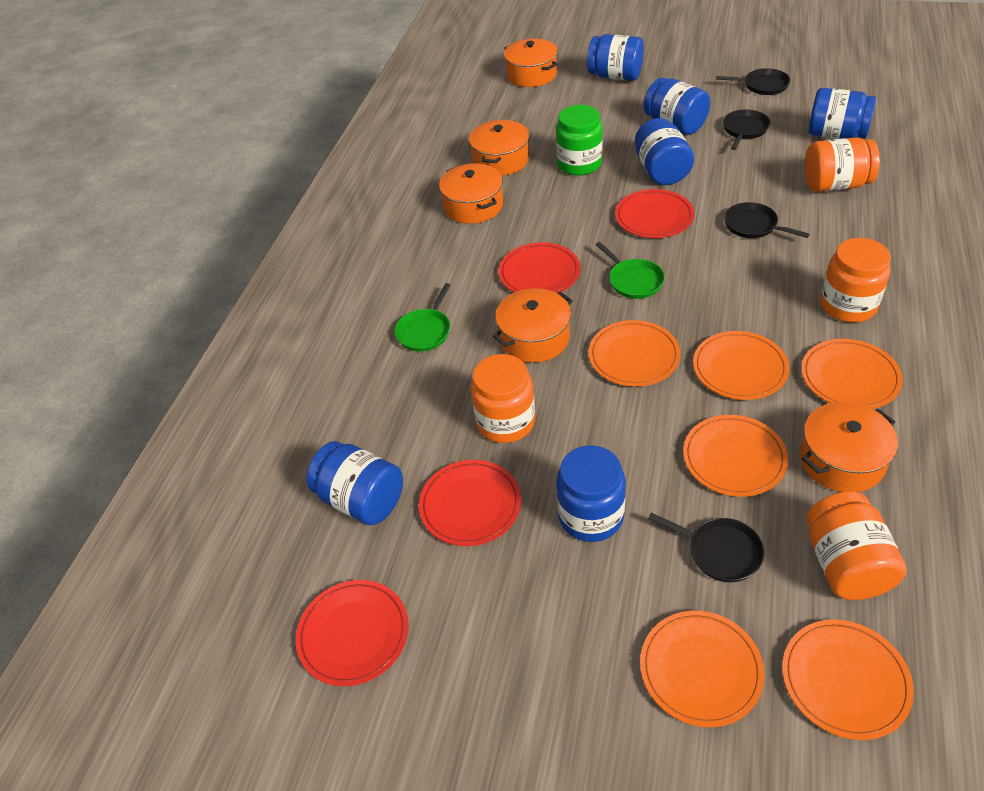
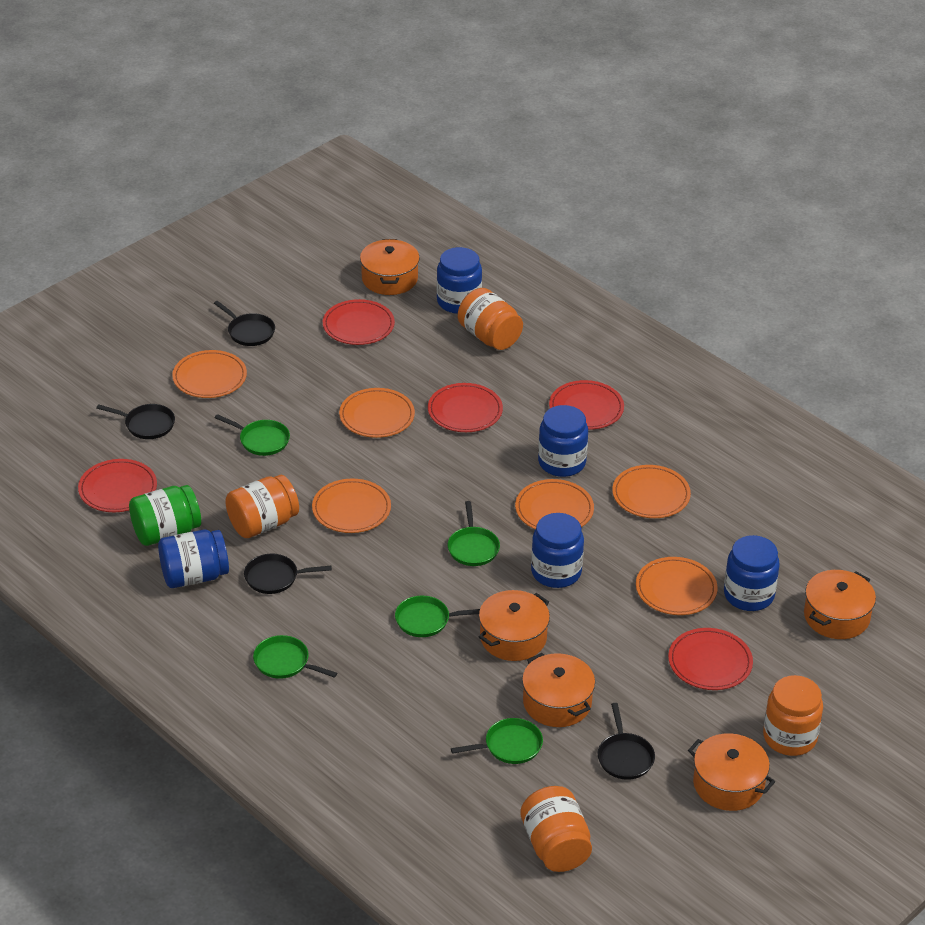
blue jar: [307,441,403,525] [556,446,626,542] [587,34,644,81] [635,118,694,185] [644,77,710,135] [808,88,876,139] = 6 -> [158,529,229,588] [437,247,482,314] [531,513,584,588] [538,405,588,477] [724,535,780,611] = 5
green pan: [395,283,451,352] [595,242,665,299] = 2 -> [215,414,290,456] [253,635,337,679] [395,596,480,637] [448,501,500,566] [451,718,543,764] = 5
red plate: [296,580,409,686] [419,460,521,546] [499,242,581,293] [615,189,694,238] = 4 -> [78,459,157,512] [323,299,395,345] [428,383,503,432] [549,380,624,430] [668,628,753,690] = 5

